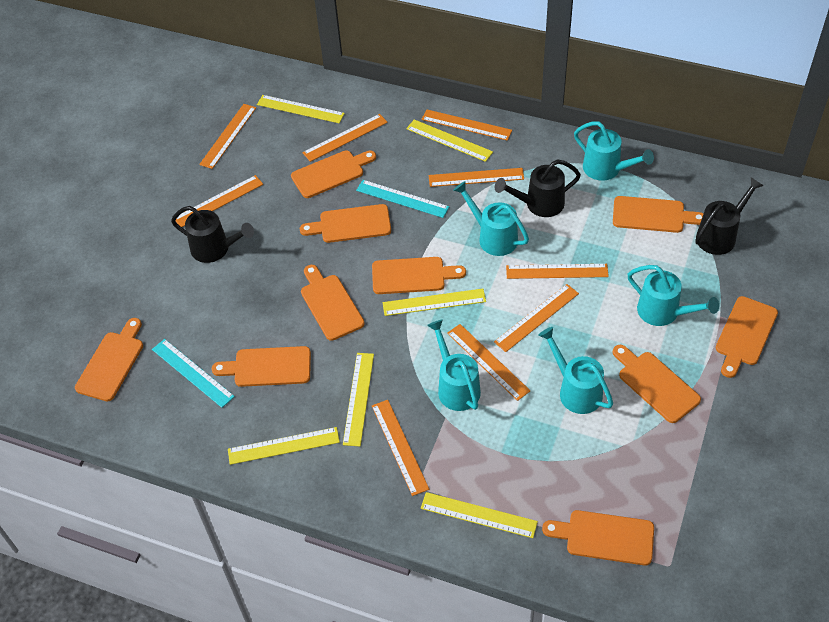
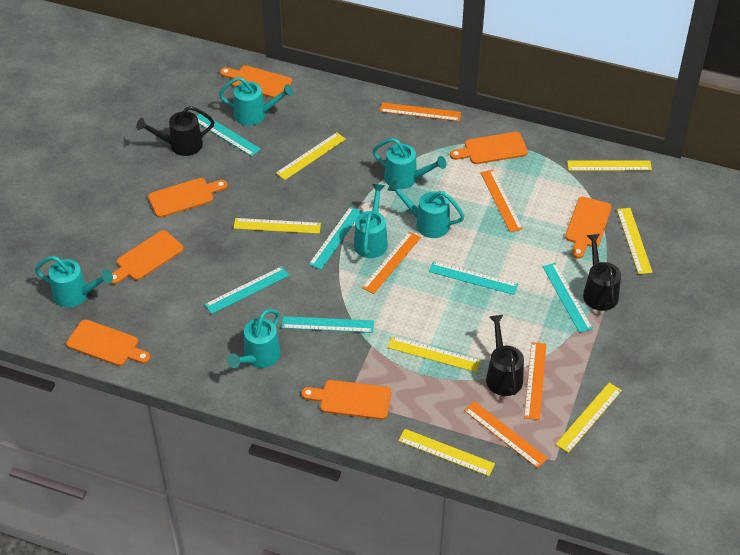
orange cutting board: [75,318,143,401] [212,346,311,387] [291,150,376,198] [300,204,391,243] [301,265,365,341] [372,257,466,294] [542,510,654,565] [613,196,703,233] [613,345,701,423] [716,296,778,378] = 10 -> [66,319,150,366] [110,230,184,284] [148,178,228,218] [220,65,292,98] [301,380,391,420] [450,132,528,164] [565,197,612,259] = 7
orange ruler: [176,175,263,227] [199,104,256,169] [302,114,388,162] [372,400,429,496] [421,109,512,141] [429,168,524,187] [447,324,530,401] [494,284,579,352] [506,264,609,279] = 9 -> [362,232,421,294] [380,102,461,121] [464,401,548,468] [481,170,523,232] [524,342,547,420] = 5
turquoise ruler: [152,339,235,408] [356,180,449,218] = 2 -> [197,114,261,156] [204,266,289,314] [281,316,374,333] [309,207,362,269] [429,261,518,295] [543,263,593,333] = 6
turquoise watering can: [427,319,481,411] [453,181,529,256] [538,327,613,414] [574,121,654,181] [628,265,719,326] = 5 -> [35,256,113,308] [219,77,293,126] [227,309,281,368] [354,184,388,258] [373,138,446,189] [388,180,465,238] = 6
yellow ruler: [228,427,340,465] [257,95,345,123] [343,353,374,447] [383,289,486,316] [406,120,493,162] [421,492,538,538] = 6 -> [233,218,321,234] [276,132,346,180] [387,336,481,372] [398,429,495,476] [555,383,622,453] [567,160,652,171] [617,208,652,274] = 7

